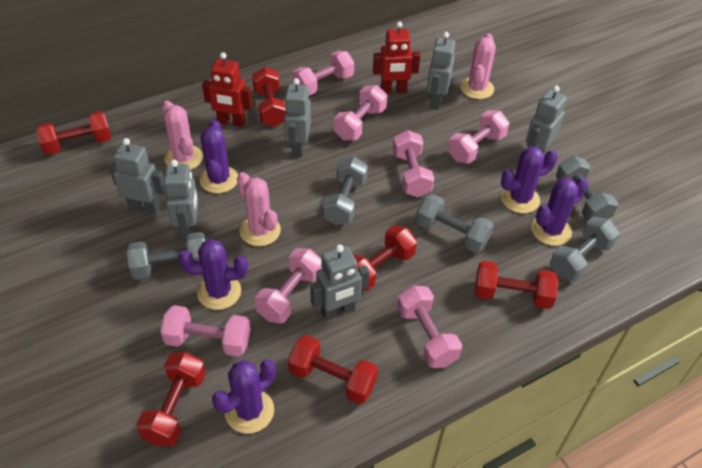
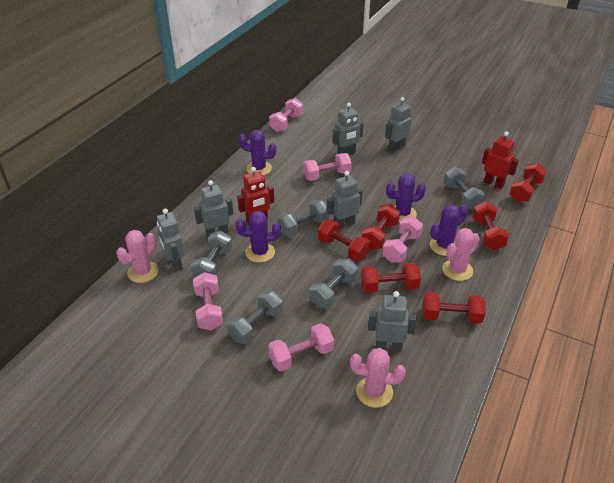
pink dumbbell: [160,305,250,357] [255,248,322,324] [292,51,354,96] [334,85,387,141] [393,130,434,197] [397,286,462,368] [448,110,509,164] = 7 -> [193,272,223,330] [268,323,334,371] [269,98,303,132] [303,153,352,181] [382,216,423,263] = 5
purple cactus: [178,239,248,310] [200,120,238,193] [212,359,276,434] [501,147,558,213] [531,177,588,246] = 5 -> [236,211,281,263] [239,130,276,175] [386,173,426,222] [430,205,468,256] = 4

